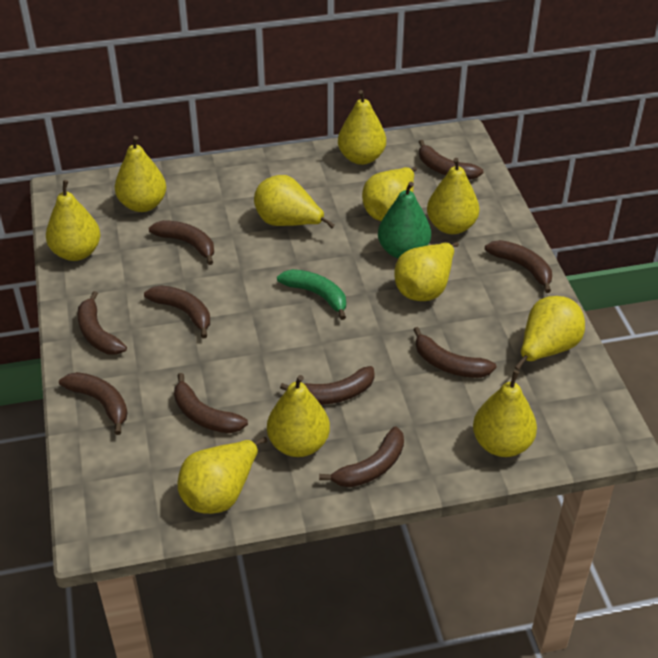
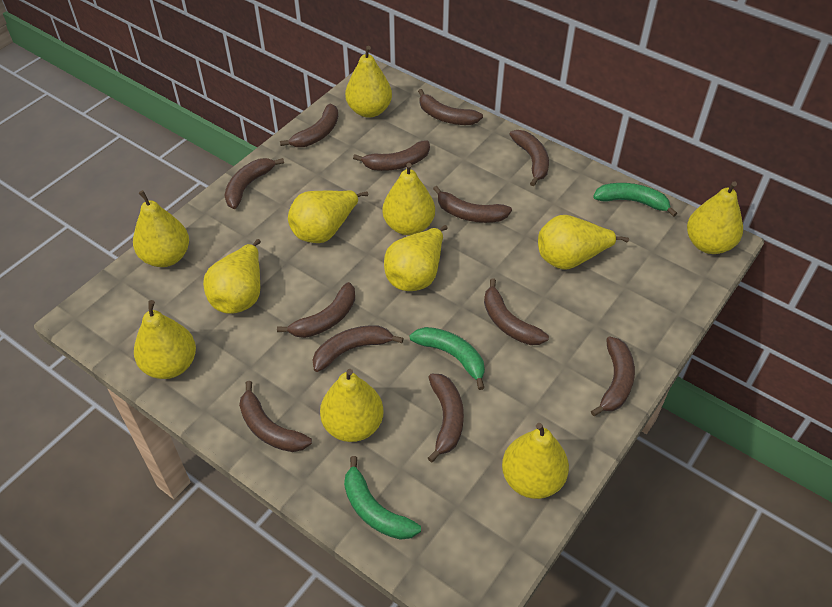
brown banana: [59,372,127,435] [77,291,127,355] [144,285,210,338] [149,220,214,265] [174,373,248,433] [280,366,375,405] [319,426,404,487] [413,327,496,378] [419,140,484,180] [485,240,552,293] = 10 -> [224,158,284,209] [239,381,312,452] [277,282,355,338] [280,104,338,147] [312,325,404,372] [353,140,430,171] [418,89,483,125] [428,374,464,463] [433,186,512,223] [484,278,549,345] [509,130,549,186] [591,337,635,416] = 12
green banana: [277,269,346,320] = 1 -> [344,456,421,540] [409,327,485,390] [593,183,677,217] = 3
green pear: [378,182,431,258] = 1 -> none = 0

